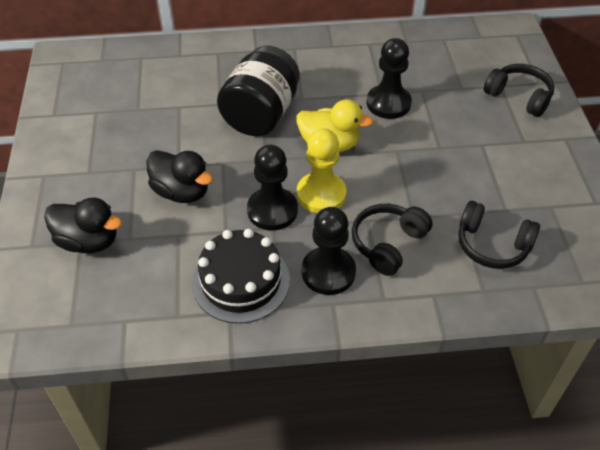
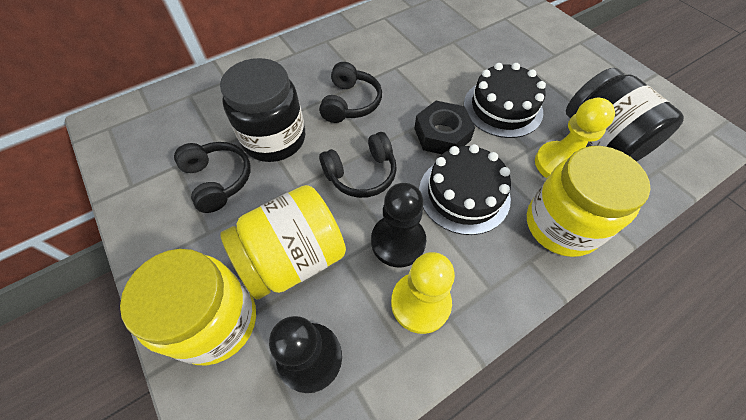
black cake: [192,229,290,324] = 1 -> [419,144,511,235] [464,63,546,138] = 2
black duck: [44,197,122,253] [146,150,213,203] = 2 -> none = 0
black jar: [217,46,300,136] = 1 -> [220,58,305,162] [566,68,684,162] = 2
black nut: none = 0 -> [414,101,475,154] = 1
black pawn: [247,145,298,230] [302,207,356,295] [367,38,412,119] = 3 -> [269,316,342,393] [371,183,426,267] = 2
yellow duck: [296,99,374,152] = 1 -> none = 0
yellow jar: none = 0 -> [120,249,256,366] [220,185,346,300] [527,146,651,257] = 3
yellow pawn: [297,128,347,213] = 1 -> [391,252,455,334] [535,98,615,178] = 2

